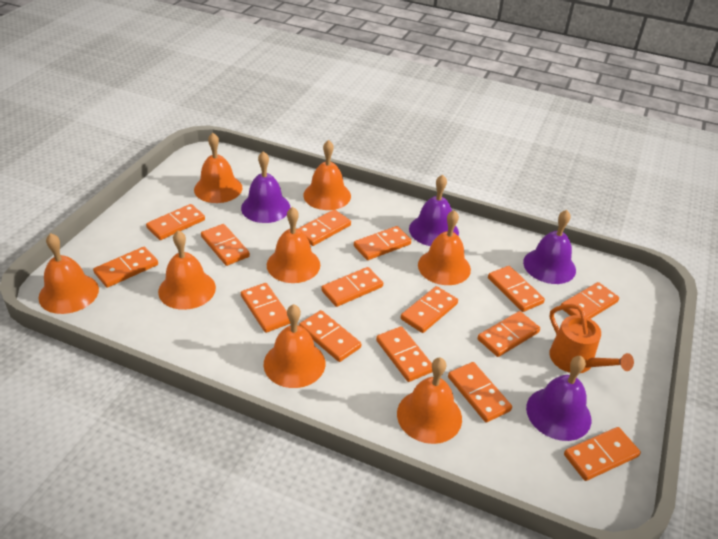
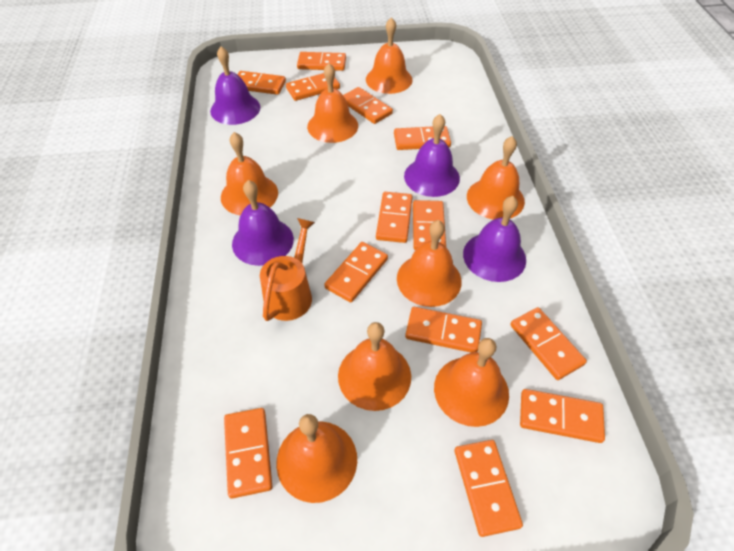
orange domino: [93,247,158,288] [146,204,205,240] [201,224,250,266] [241,283,290,333] [298,209,351,246] [299,310,361,362] [321,267,383,307] [354,226,411,260] [376,326,433,382] [401,286,458,333] [448,362,512,422] [478,311,540,357] [488,266,545,312] [561,282,619,319] [564,427,641,481] = 15 -> [224,408,272,499] [237,71,286,95] [286,73,340,101] [297,52,346,71] [324,242,388,302] [343,87,393,124] [376,192,413,243] [394,126,451,150] [405,307,482,353] [413,200,446,250] [455,440,523,537] [510,307,587,380] [520,389,605,443] = 13

